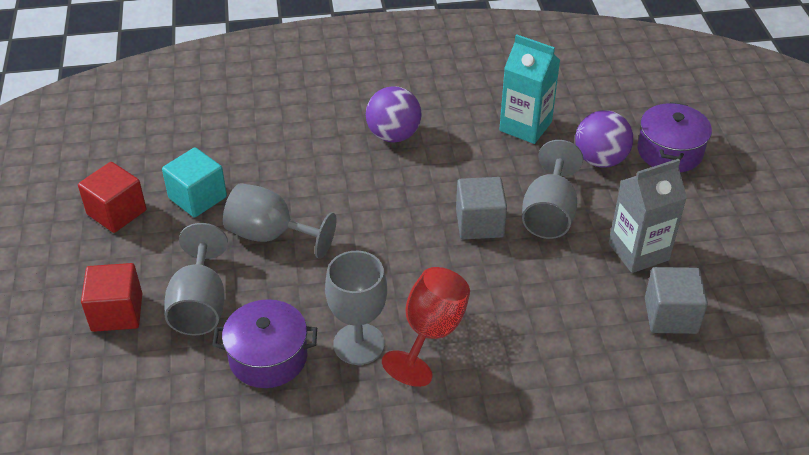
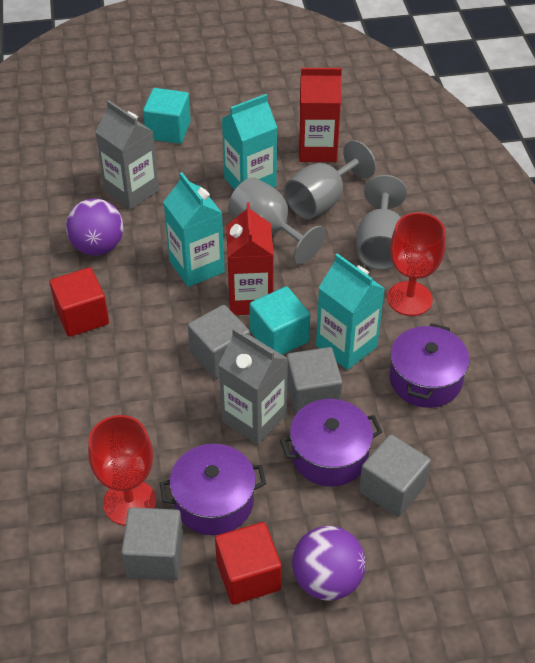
grey carton: [609,159,687,273] = 1 -> [95,100,159,209] [218,328,288,445] = 2
grey cube: [456,177,507,239] [645,267,708,334] = 2 -> [121,507,183,580] [188,305,250,379] [287,347,342,415] [359,434,431,517] = 4
grey goblet: [164,223,228,335] [223,183,336,259] [325,251,387,365] [522,140,583,239] = 4 -> [228,177,326,264] [284,140,376,219] [356,175,407,270] = 3
purple pot: [212,299,317,388] [637,102,712,173] = 2 -> [159,444,266,535] [280,399,382,486] [389,323,470,408] = 3
red carton: none = 0 -> [226,202,274,315] [299,68,342,162] = 2
red goblet: [382,267,470,387] = 1 -> [88,415,156,526] [387,213,446,316] = 2
turquoise carton: [499,34,560,144] = 1 -> [163,172,225,287] [222,94,277,190] [316,253,385,370] = 3
turquoise cube: [162,147,227,218] = 1 -> [143,88,191,144] [250,286,310,355] = 2

